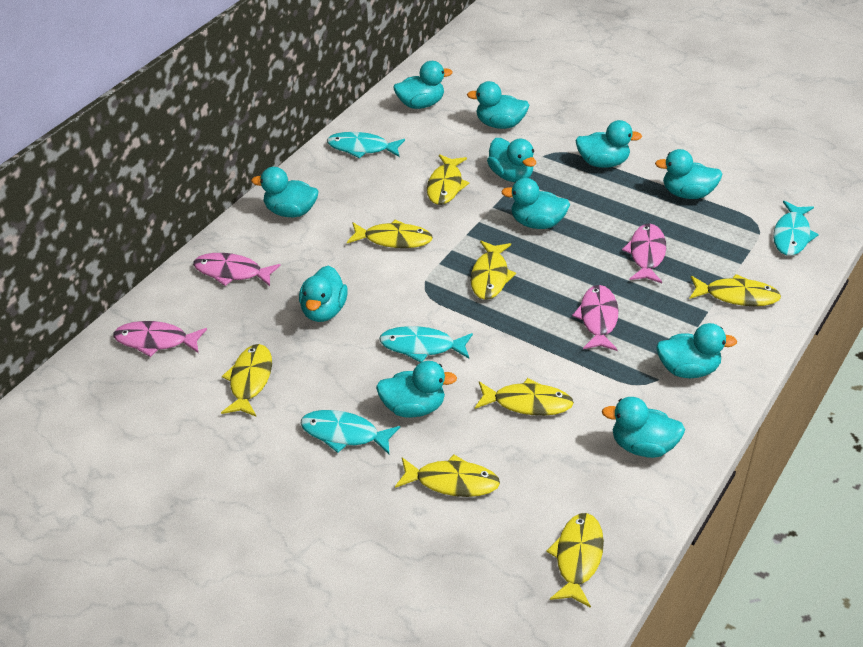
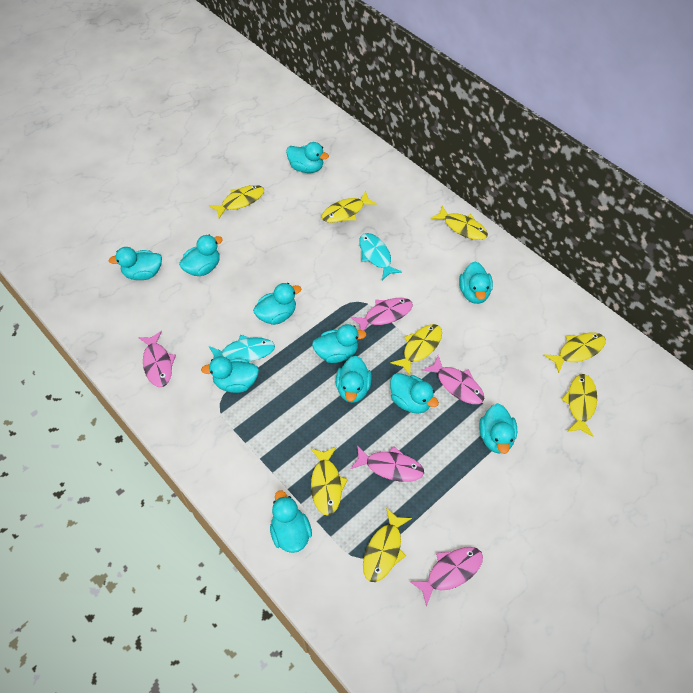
pink fish: [113,321,207,357] [193,253,281,286] [572,285,619,351] [622,224,666,283] = 4 -> [138,331,176,387] [350,298,413,331] [351,445,424,482] [410,547,483,607] [423,356,484,404] = 5
turquoise fish: [300,410,400,454] [327,132,405,158] [379,326,473,362] [773,201,819,256] = 4 -> [209,335,275,362] [359,233,402,280] = 2

